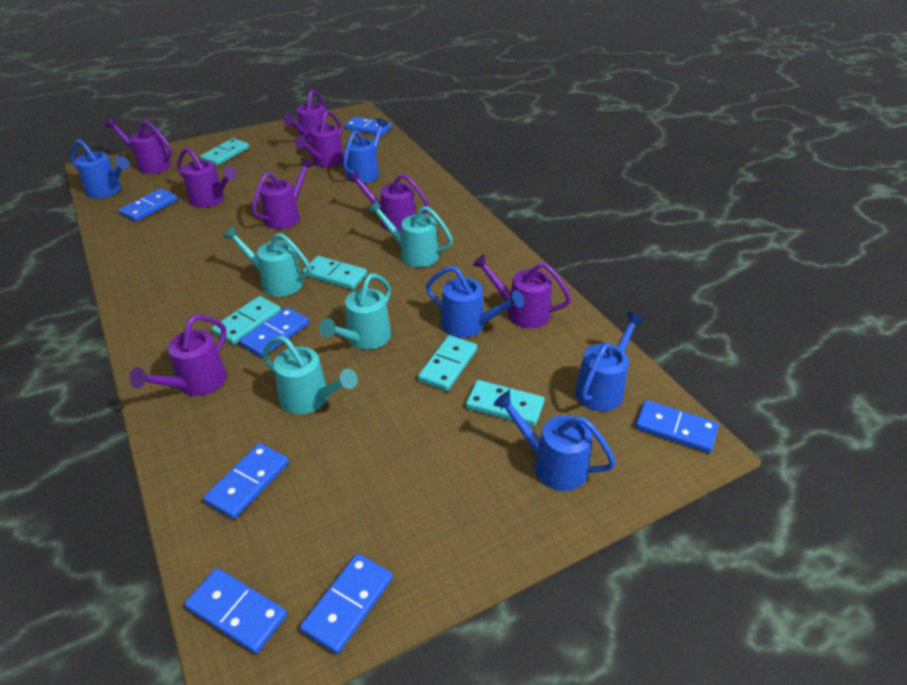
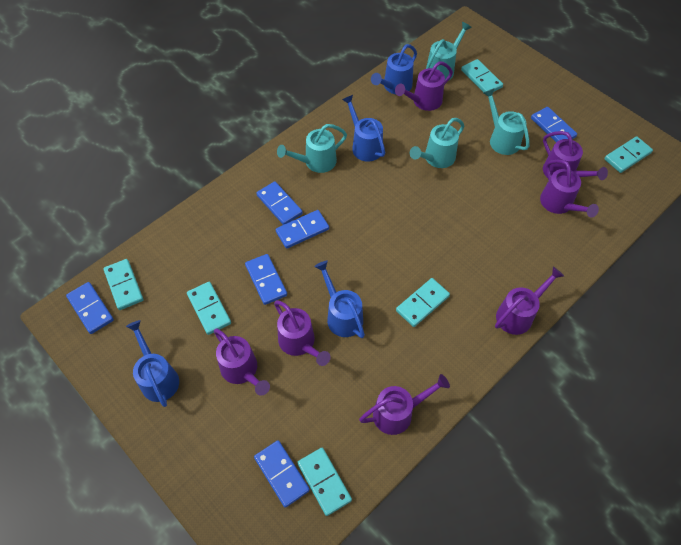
blue domino: [119,189,178,222] [184,568,287,654] [203,443,289,519] [239,307,309,358] [300,553,393,654] [345,117,392,136] [635,400,719,453] = 7 -> [66,282,114,334] [245,254,287,305] [254,440,310,508] [256,181,303,225] [276,210,329,249] [531,107,577,142] = 6
blue watering can: [71,139,130,198] [343,118,388,183] [426,266,524,338] [493,391,616,491] [575,312,645,411] = 5 -> [126,320,179,407] [314,261,365,338] [342,95,385,162] [371,44,417,94] = 4
purple watering can: [105,118,173,174] [129,315,227,396] [177,147,237,207] [252,158,314,229] [283,89,327,144] [294,110,344,167] [348,170,429,232] [472,254,571,328] = 8 -> [214,328,270,396] [274,300,330,366] [359,374,450,435] [395,61,453,111] [495,267,564,335] [540,159,599,217] [543,131,608,180] = 7
turquoise domino: [200,138,249,166] [212,296,281,345] [302,256,367,290] [418,335,477,391] [466,380,545,426] = 5 -> [103,259,143,310] [187,282,231,335] [297,448,352,516] [396,278,450,327] [461,59,503,92] [604,136,653,173] = 6

